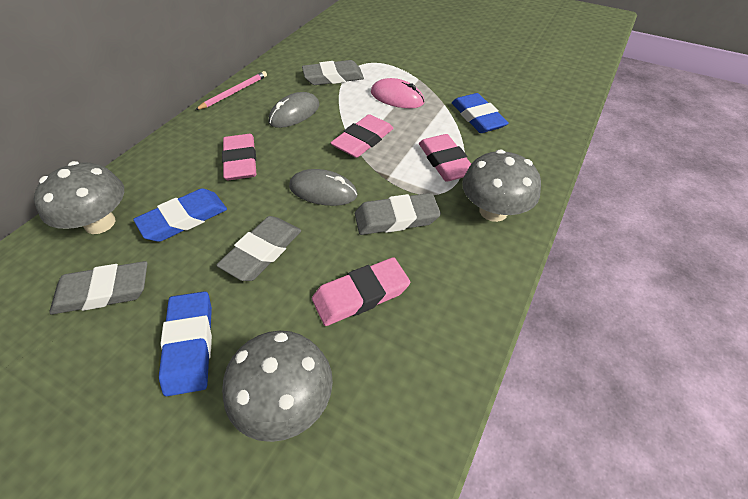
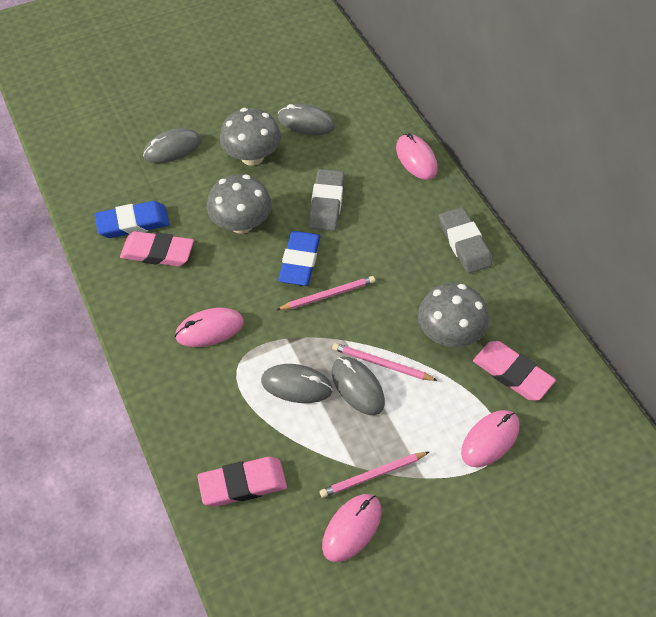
blue eraser: [133,188,227,242] [159,291,212,396] [452,93,509,133] = 3 -> [95,201,170,238] [278,231,320,286] = 2
grey eraser: [49,261,147,314] [216,216,301,281] [302,60,364,85] [355,193,441,235] = 4 -> [309,169,345,231] [439,207,492,273] = 2
grey mouse: [269,92,319,128] [289,169,358,206] = 2 -> [143,128,201,163] [261,364,333,403] [278,104,335,135] [332,357,385,415] = 4
pink eraser: [222,134,256,180] [312,257,410,326] [330,114,394,158] [419,134,471,182] = 4 -> [120,231,194,267] [197,457,287,507] [473,341,556,400] = 3
pink mouse: [371,78,425,108] = 1 -> [175,308,244,347] [322,494,381,562] [396,133,438,180] [461,410,520,467] = 4
pink pencil: [195,71,267,110] = 1 -> [277,276,375,310] [320,452,429,498] [332,343,438,381] = 3

